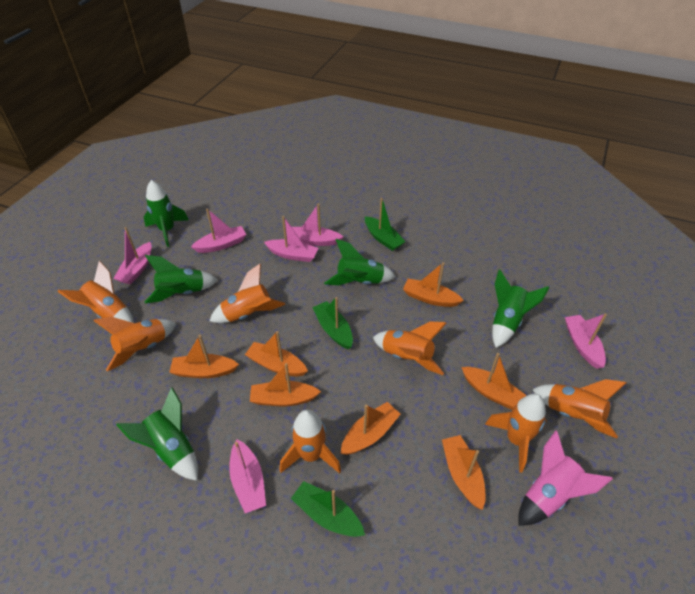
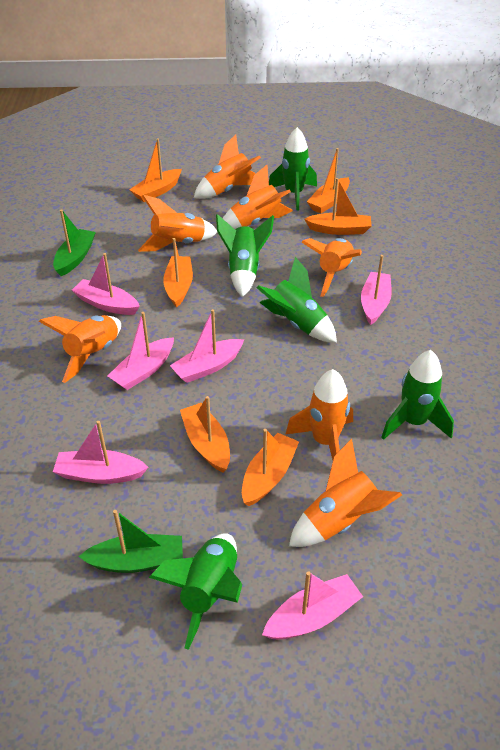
green boat: [291,481,365,537] [312,297,353,349] [365,198,406,251] = 3 -> [53,209,96,276] [78,510,183,573] = 2
orange boat: [169,335,239,378] [245,331,308,376] [250,363,321,406] [341,402,401,455] [403,262,464,307] [442,435,486,510] [461,353,527,410] = 7 -> [130,138,182,202] [163,238,193,308] [180,396,230,473] [242,429,299,506] [304,178,372,235] [307,148,350,213] = 6
pink rocket: [518,430,613,526] = 1 -> none = 0

